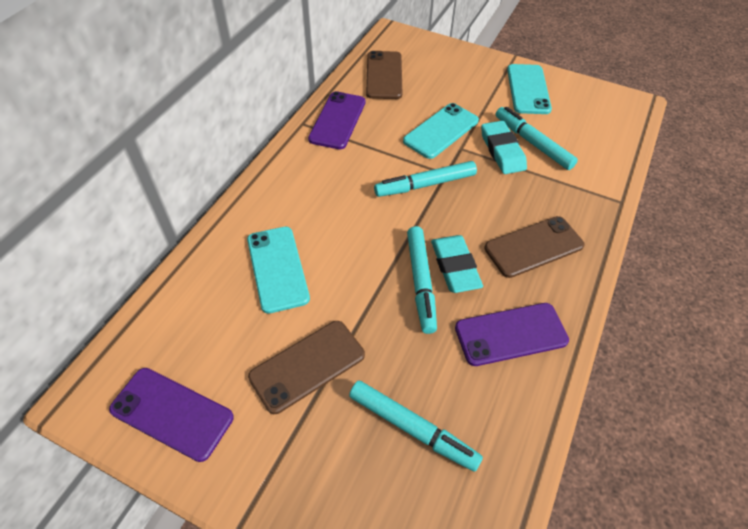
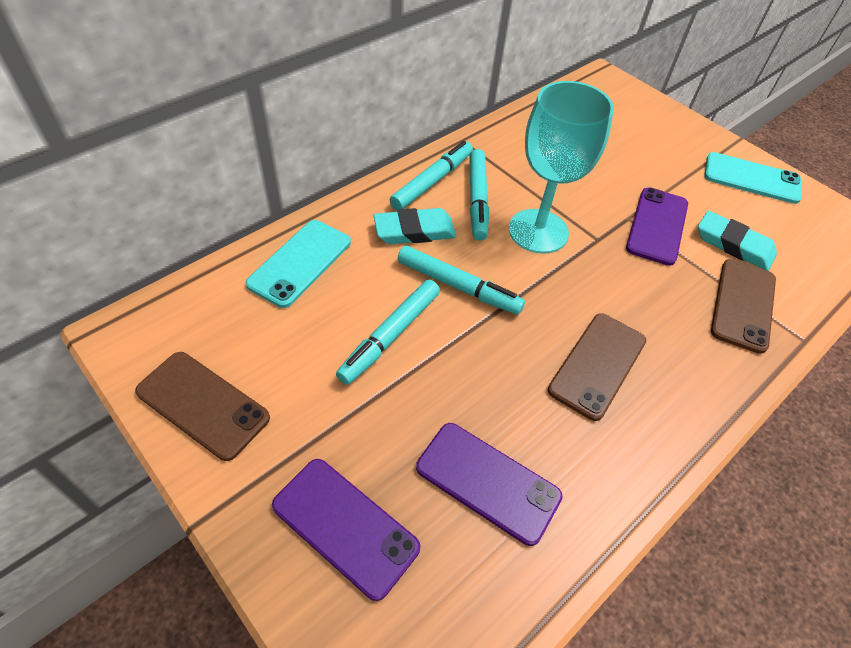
turquoise goblet: none = 0 -> [509,81,614,254] = 1
turquoise phone: [247,227,310,314] [403,103,479,159] [507,64,552,114] = 3 -> [246,220,351,308] [704,152,802,204] = 2

